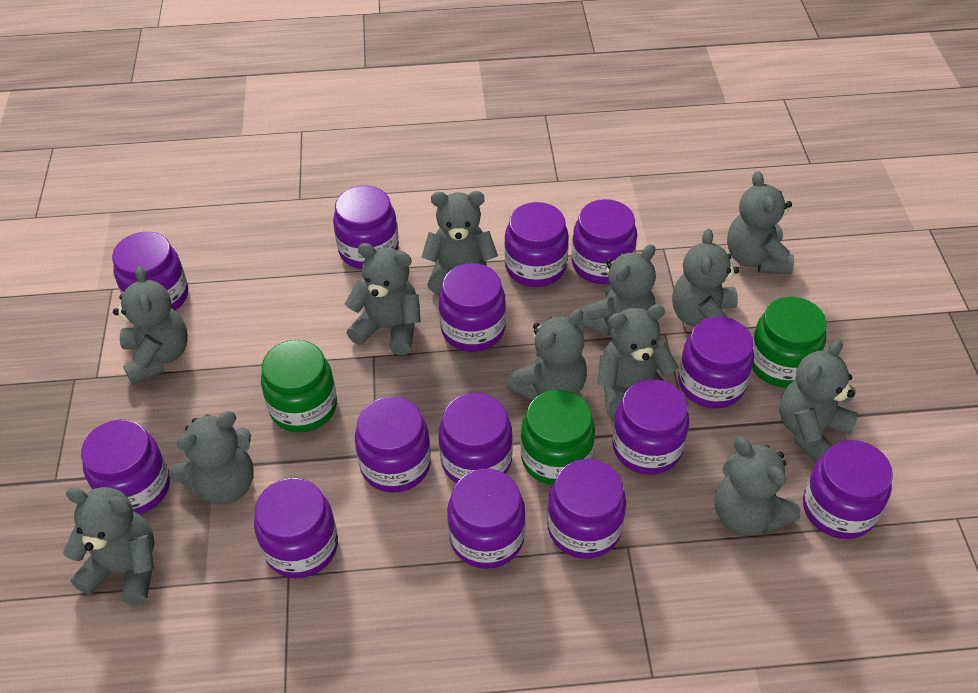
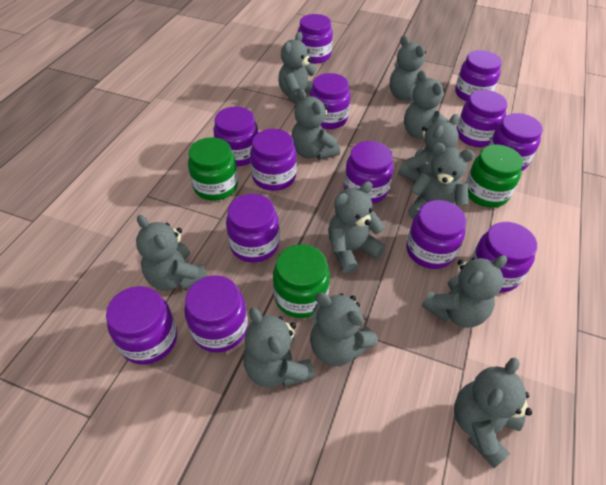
purple jar: [81,420,170,515] [112,232,188,310] [254,478,338,578] [333,186,399,269] [355,396,431,493] [439,263,506,352] [439,393,513,483] [447,469,526,569] [504,202,569,287] [547,459,626,559] [572,199,637,284] [612,379,689,475] [678,317,754,408] [803,440,893,539] = 14 -> [106,286,177,364] [184,275,248,352] [213,107,258,166] [226,194,279,263] [250,129,297,191] [297,14,333,64] [310,73,351,129] [344,141,393,204] [406,200,466,269] [455,50,502,102] [457,90,507,147] [470,222,537,293] [489,113,543,171] = 13

